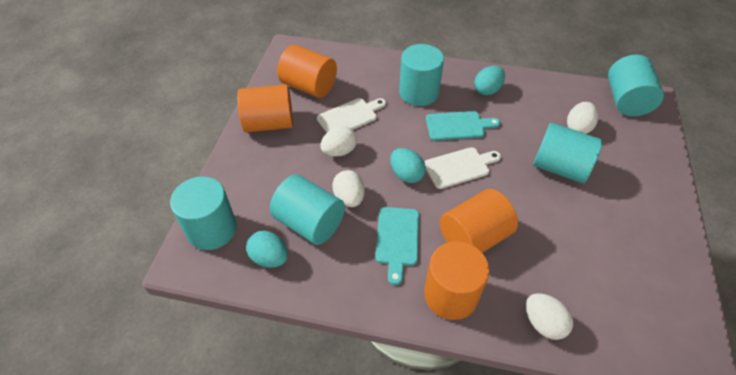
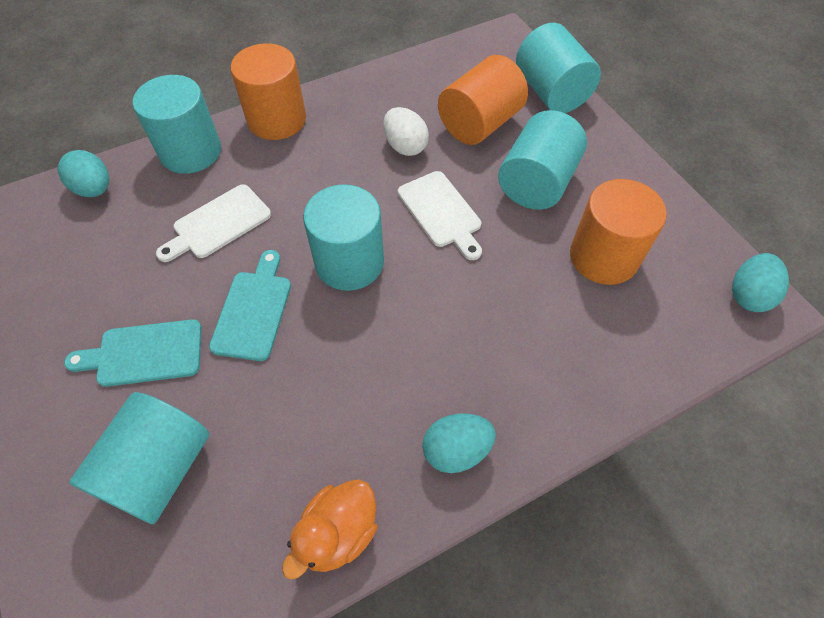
orange cylinder: [237,84,293,132] [277,45,337,98] [424,241,489,320] [440,189,518,253] = 4 -> [231,43,306,140] [438,55,528,145] [570,179,667,285] = 3
orange duck: none = 0 -> [282,479,378,580] = 1
white egg: [321,126,357,156] [332,170,365,207] [526,293,573,340] [567,102,598,134] = 4 -> [383,107,429,156] = 1

